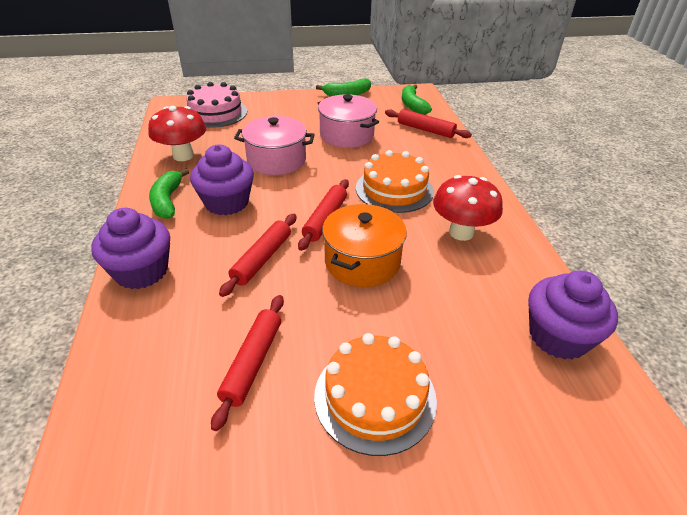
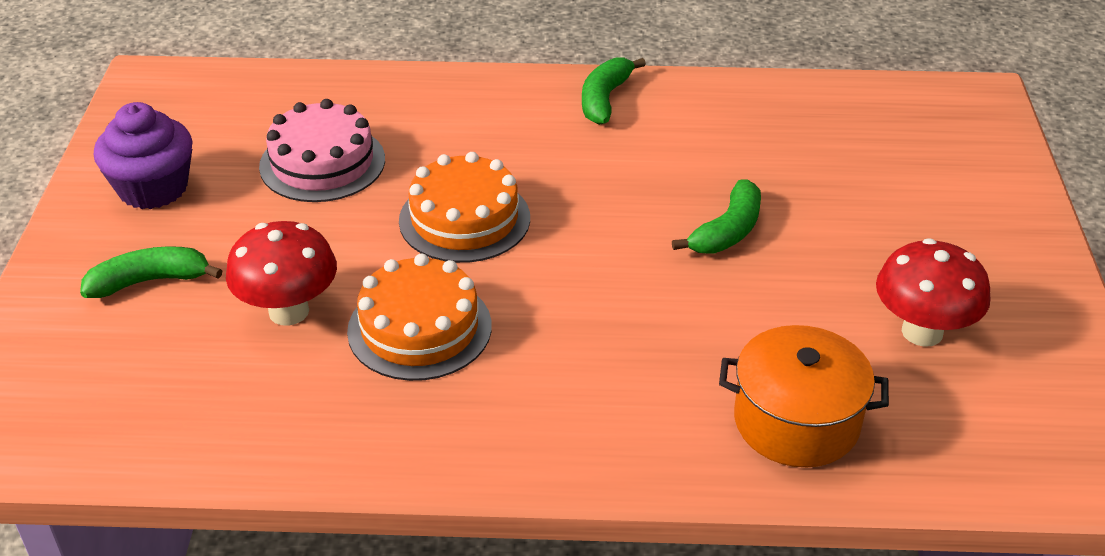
pink pot: [234,116,315,175] [318,94,379,148] = 2 -> none = 0
purple cupcake: [91,208,170,289] [190,145,254,215] [528,270,618,360] = 3 -> [94,102,193,209] = 1
red rolling pin: [211,295,284,431] [219,214,297,297] [298,179,349,251] [385,109,472,138] = 4 -> none = 0

